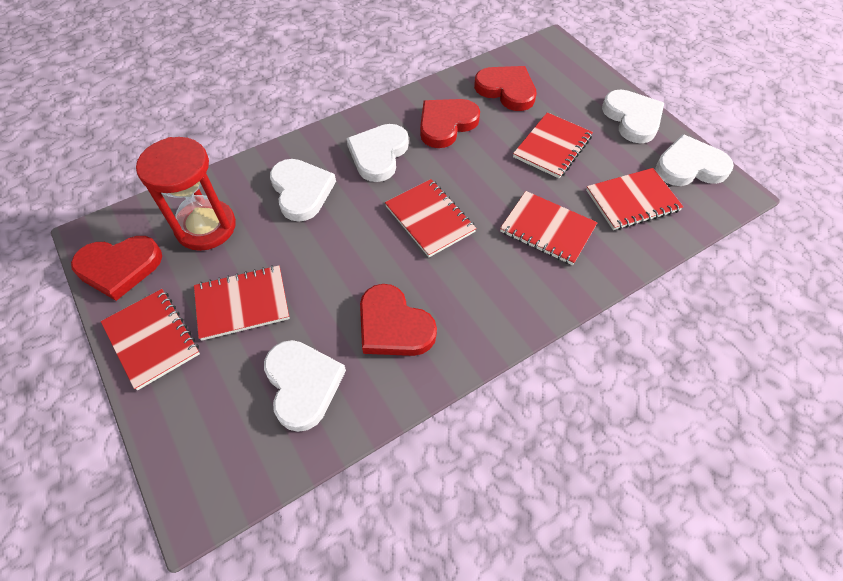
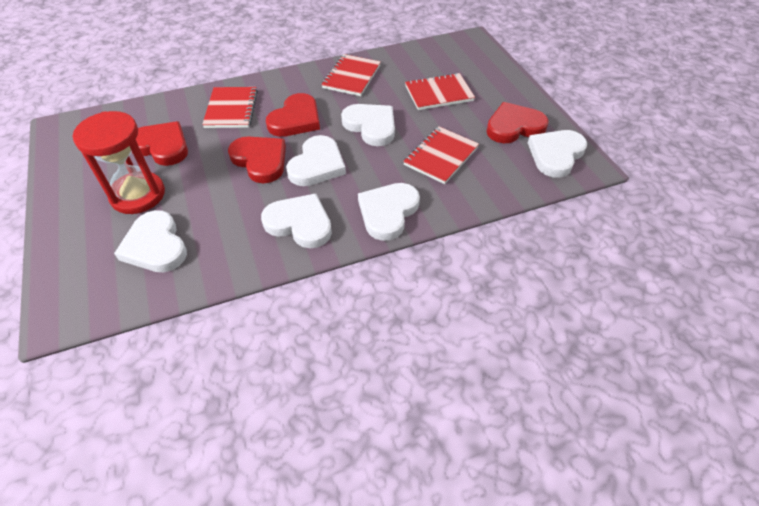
red notebook: [101,289,200,390] [194,265,290,341] [385,179,477,257] [500,191,598,265] [513,112,593,178] [586,168,683,230] = 6 -> [202,87,258,128] [321,54,381,96] [403,126,479,184] [405,73,475,110] = 4
white heart: [264,340,346,432] [270,159,336,222] [346,124,409,182] [602,90,664,144] [655,134,734,186] = 5 -> [114,210,187,272] [261,193,332,248] [286,135,346,186] [341,104,395,146] [358,183,420,241] [528,130,587,178] = 6

